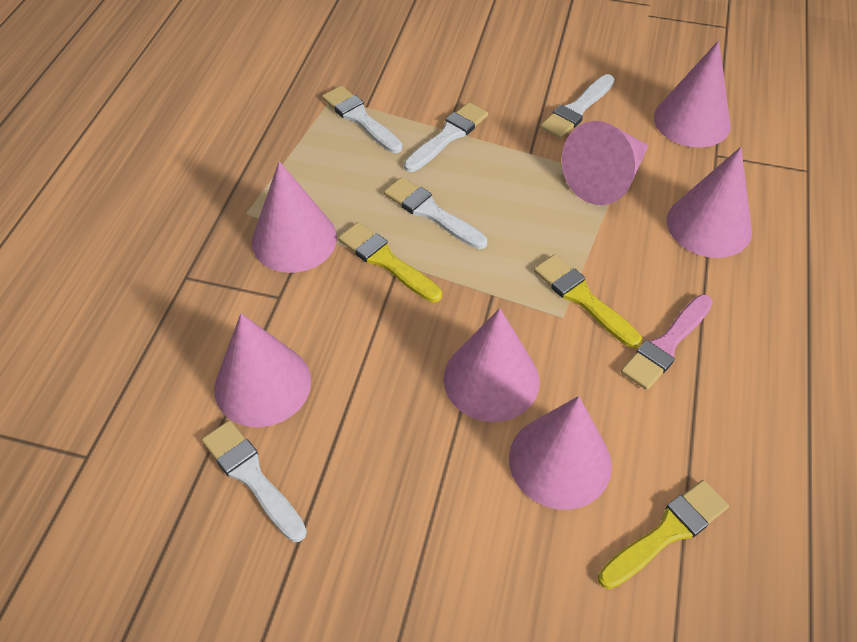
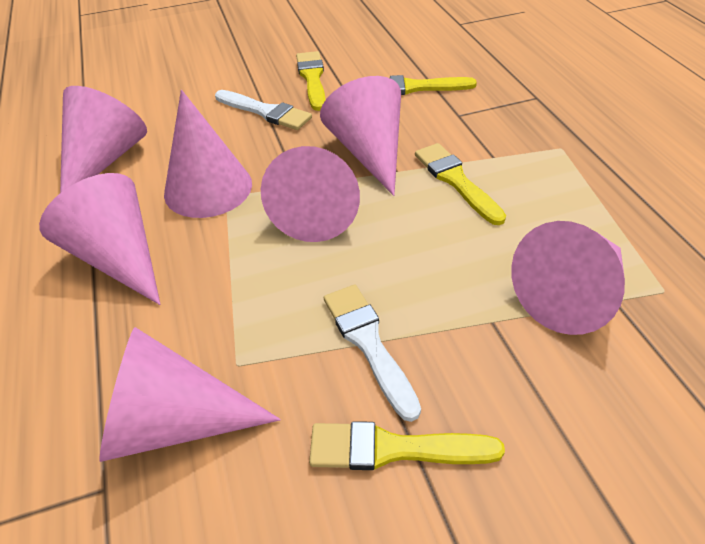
pink brush: [621,295,713,390] = 1 -> none = 0
white brush: [202,420,307,542] [322,86,402,153] [384,177,487,249] [404,102,488,172] [540,74,615,139] = 5 -> [215,90,312,130] [324,285,421,422] = 2
yellow brush: [338,222,442,302] [534,254,642,348] [598,480,729,589] = 3 -> [296,51,325,111] [309,421,505,470] [388,75,477,95] [415,143,506,225] = 4

